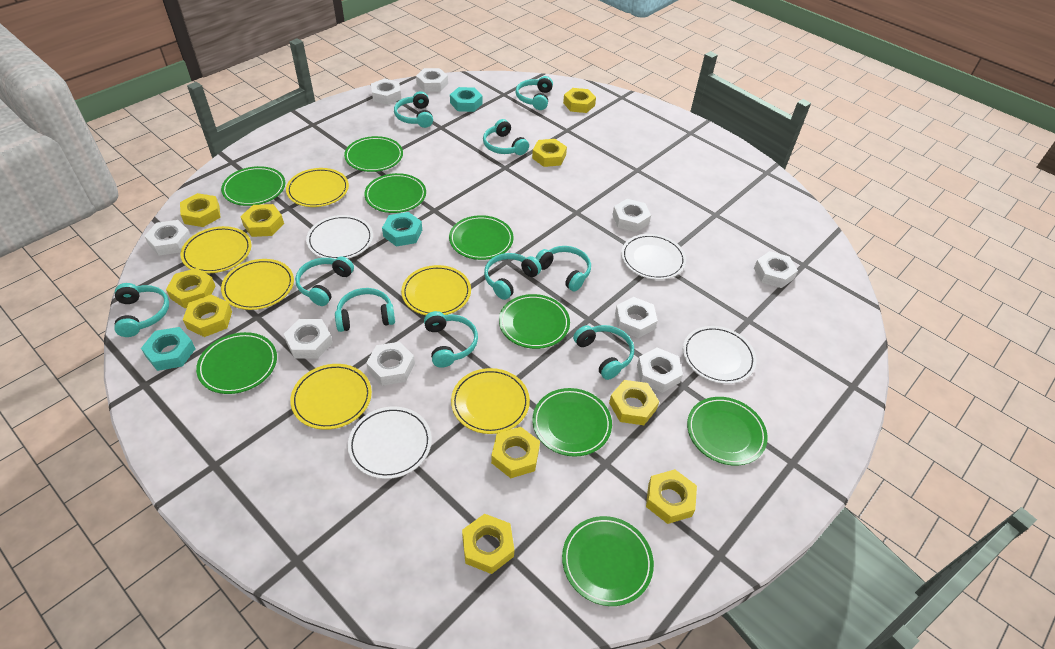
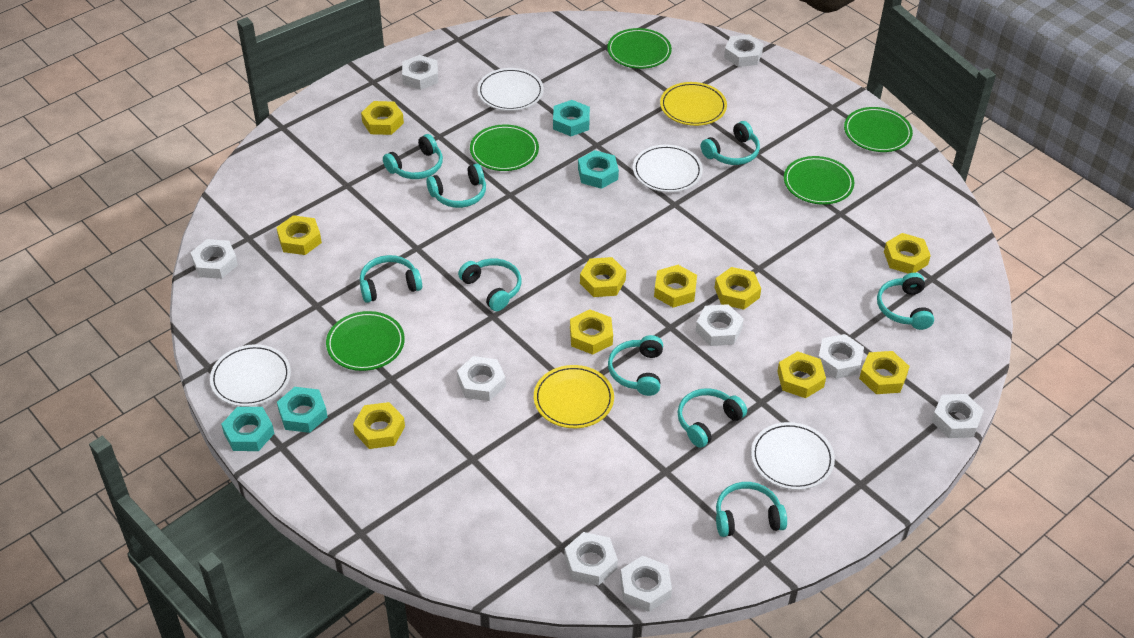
green plate: [196,332,277,394] [221,166,285,206] [344,136,403,172] [364,173,426,213] [449,215,514,260] [499,294,570,349] [532,388,612,457] [562,516,654,606] [687,397,768,465] = 9 -> [326,311,405,371] [470,124,539,171] [607,28,672,69] [784,156,854,205] [844,107,913,152] = 5
turquoise headphones: [114,283,169,337] [295,256,354,306] [335,288,395,332] [394,91,433,128] [424,311,478,368] [483,119,529,155] [484,253,542,300] [516,76,553,110] [535,246,591,291] [573,325,634,380] = 10 -> [360,255,422,303] [383,134,443,179] [426,164,486,208] [458,258,521,311] [608,335,663,396] [677,388,747,448] [701,121,760,165] [716,482,787,537] [877,273,934,330] = 9
turquoise nut: [141,327,196,371] [382,212,422,247] [450,87,482,112] = 3 -> [221,407,274,451] [277,387,328,433] [553,100,590,136] [578,150,619,189] = 4
yellow plate: [181,226,252,273] [221,259,294,310] [286,168,349,207] [290,364,372,430] [401,265,471,315] [451,368,530,434] = 6 -> [534,365,614,428] [660,82,727,126] = 2

